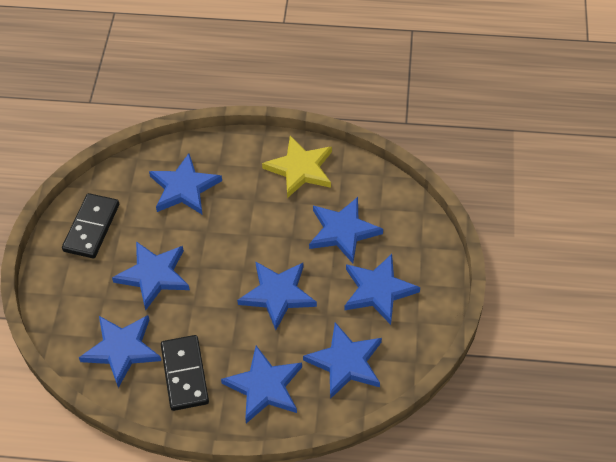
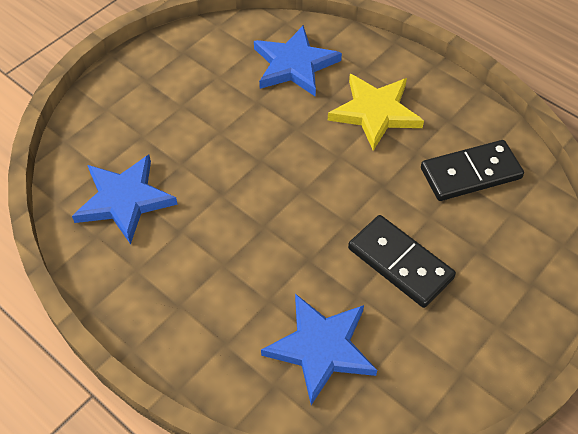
blue star: [79,315,161,388] [112,241,190,310] [149,153,222,215] [221,346,302,423] [237,261,317,330] [303,322,382,399] [309,197,383,263] [344,254,420,325] = 8 -> [72,155,178,245] [254,25,342,97] [261,294,377,405] = 3

